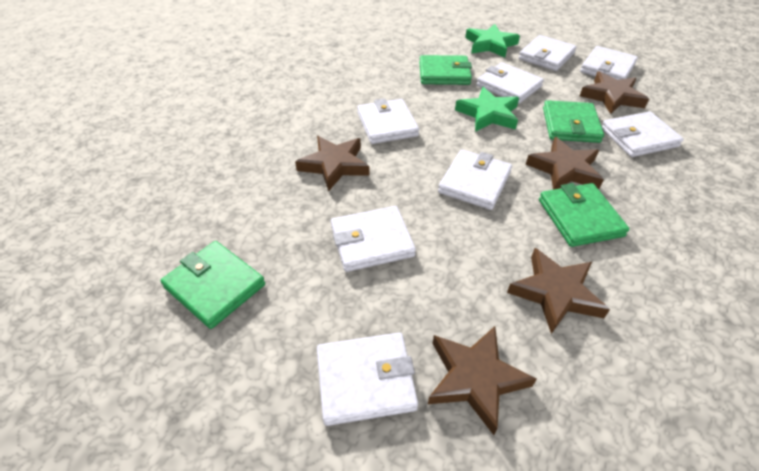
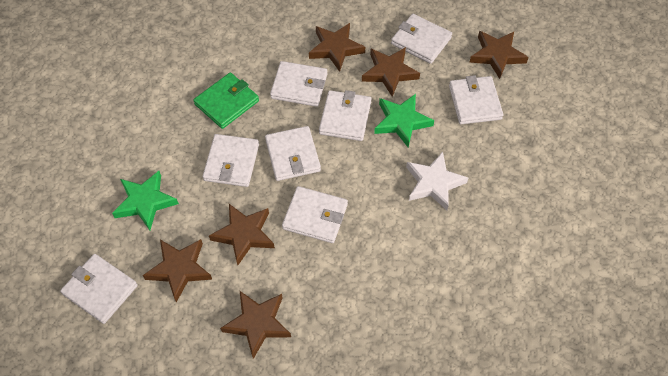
brown star: [295,136,370,191] [428,326,537,435] [507,248,610,334] [526,137,604,190] [580,71,649,114] = 5 -> [143,239,212,302] [209,204,275,265] [220,291,291,359] [309,23,365,72] [362,47,420,97] [469,31,529,79] = 6
green wallet: [160,241,265,329] [419,55,472,85] [539,183,630,247] [543,100,604,143] = 4 -> [193,73,259,129] = 1
white star: none = 0 -> [406,152,468,210] = 1

